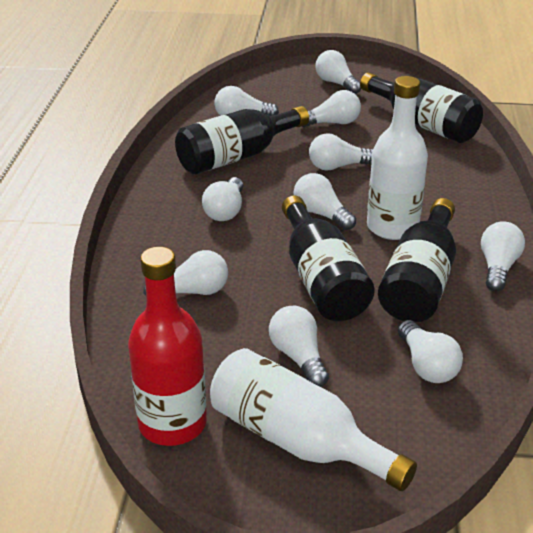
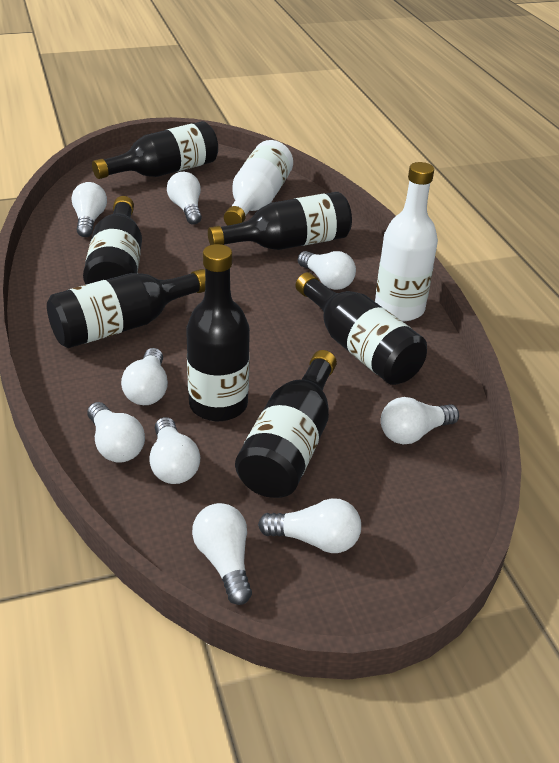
black bottle: [175,106,309,174] [282,196,375,321] [360,72,483,143] [378,198,456,323] = 4 -> [47,269,205,348] [83,196,142,285] [92,121,218,179] [186,244,250,421] [208,192,352,250] [235,350,337,498] [296,272,427,385] = 7
red bottle: [128,247,207,446] = 1 -> none = 0
white light bulb: [143,250,228,296] [202,177,243,221] [214,86,279,116] [269,306,329,387] [294,173,356,230] [302,90,361,127] [309,133,373,171] [315,50,361,94] [398,320,463,383] [481,221,525,292] = 10 -> [72,182,107,237] [88,402,145,463] [121,348,168,405] [149,417,200,484] [167,172,202,225] [192,503,252,605] [258,498,361,553] [298,251,356,290] [381,397,459,444] = 9

